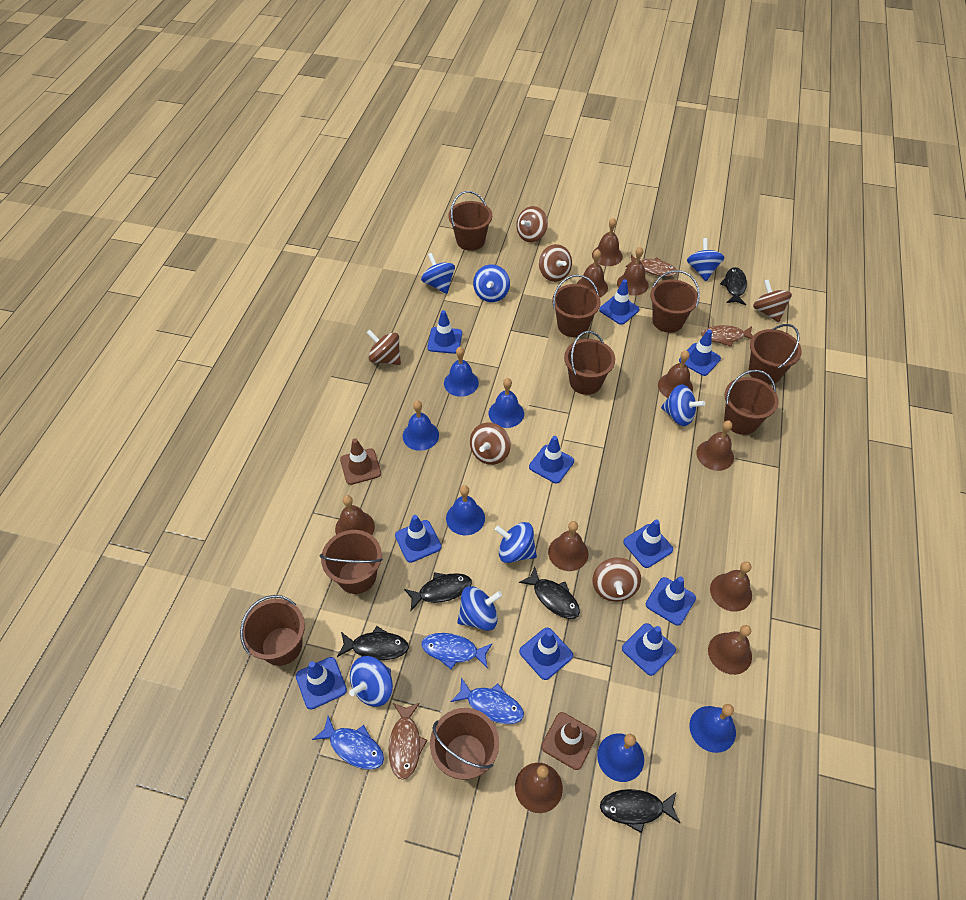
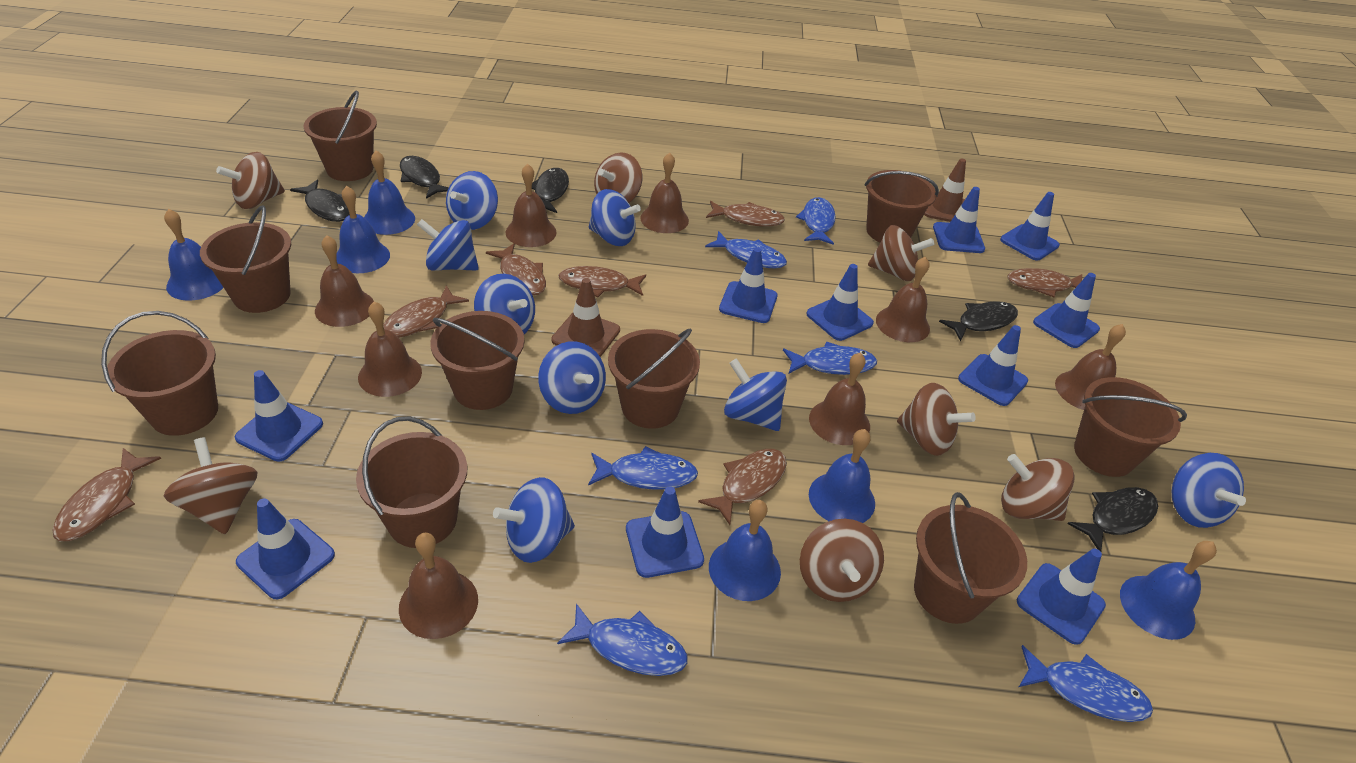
blue fish: [312,716,384,770] [421,633,493,669] [451,677,524,724] = 3 -> [557,604,688,676] [588,446,698,490] [705,231,787,269] [783,342,877,375] [796,197,836,245] [1019,645,1153,722] = 6
blue spinning top: [349,656,393,707] [421,253,455,294] [457,586,502,631] [473,264,510,302] [495,522,537,563] [661,384,705,426] [687,238,724,281] = 7 -> [417,219,479,271] [446,171,498,230] [474,274,535,334] [493,477,575,563] [538,341,606,414] [589,189,641,246] [724,358,787,431] [1171,453,1246,528] = 8
brown bell: [335,495,375,535] [515,763,563,813] [548,521,588,571] [577,249,608,297] [592,218,623,266] [617,246,649,296] [658,350,693,398] [696,421,734,471] [708,625,752,675] [710,561,752,612] = 10 -> [315,235,374,327] [358,301,422,397] [399,533,478,639] [506,163,556,247] [641,152,689,233] [809,352,870,445] [876,256,930,342] [1055,324,1126,410] = 8
brown fish: [389,703,428,780] [626,254,678,277] [701,325,753,347] = 3 -> [52,448,161,541] [383,286,469,338] [486,243,546,295] [558,266,646,297] [698,449,787,525] [706,201,785,226] [1008,268,1082,297] = 7
brown spinning top: [366,330,401,365] [470,423,511,465] [516,206,548,242] [539,244,572,282] [592,557,641,602] [753,279,792,322] = 6 -> [164,437,257,534] [216,152,285,209] [594,152,642,203] [800,519,884,602] [868,225,934,281] [897,383,976,456] [1001,454,1075,521] = 7

